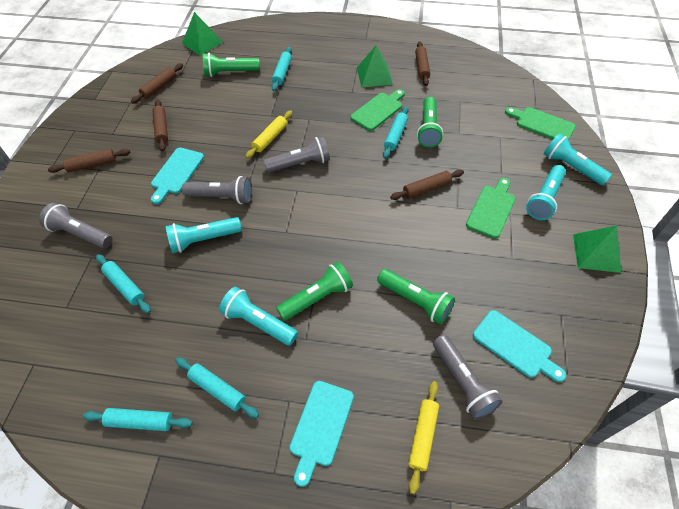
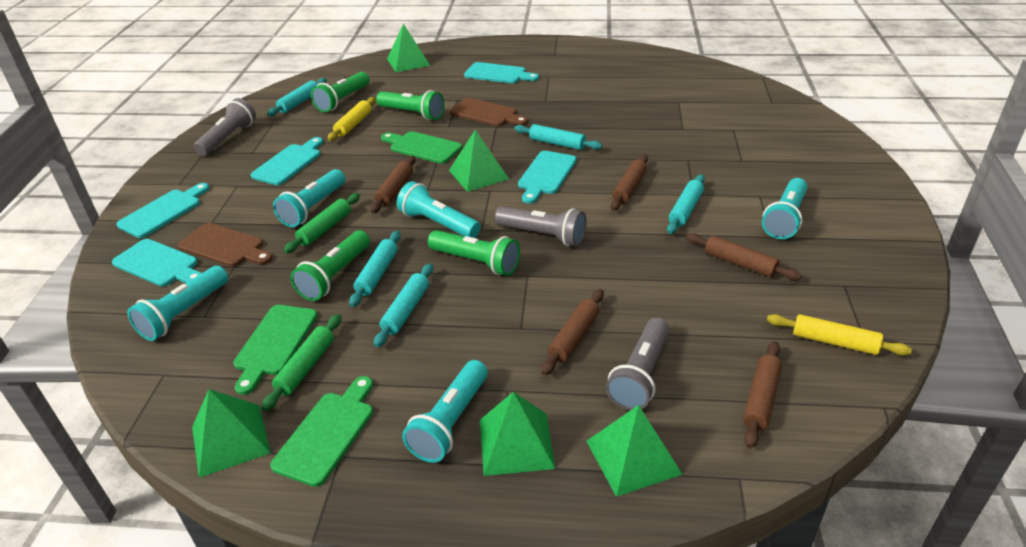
brown cutting board: none = 0 -> [178,223,273,267] [450,98,528,126] = 2
green pyramid: [182,12,223,55] [357,45,393,88] [573,226,621,273] = 3 -> [192,389,271,478] [387,24,431,72] [449,130,509,192] [480,392,555,476] [586,405,683,497] = 5
green rolling pin: none = 0 -> [261,314,341,411] [284,193,360,253] = 2
grey flashlight: [39,203,113,249] [182,176,252,204] [263,136,330,173] [433,335,503,420] = 4 -> [194,98,256,156] [495,206,587,246] [606,318,669,410] = 3
turquoise cutting board: [151,148,204,204] [289,381,354,487] [473,310,566,382] = 3 -> [112,239,201,286] [116,183,210,238] [251,137,323,185] [464,62,539,83] [518,151,577,204] = 5
turquoise flashlight: [166,217,242,253] [219,287,298,346] [526,165,566,220] [544,133,612,186] = 4 -> [127,266,228,341] [273,169,345,227] [397,181,480,238] [402,360,488,463] [762,178,808,239] = 5

